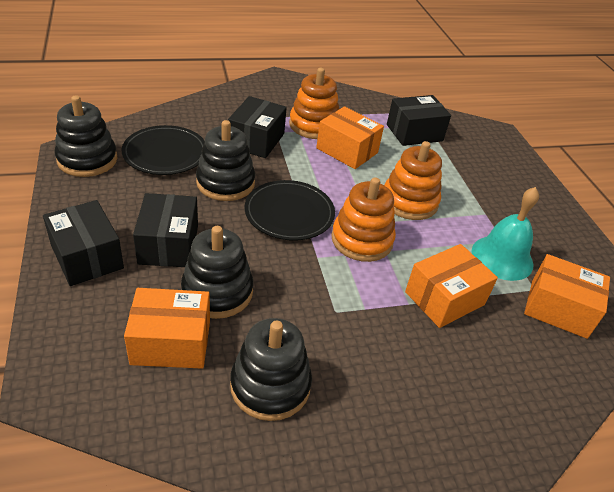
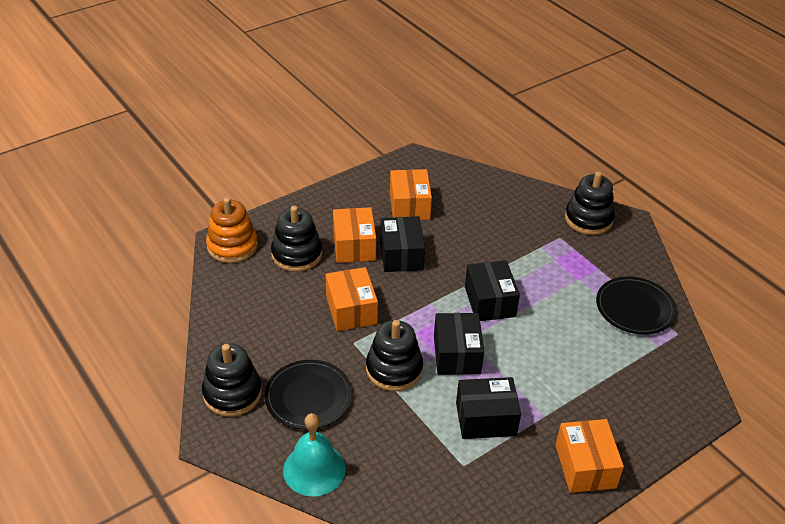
orange stacking toy: [289,68,339,139] [331,177,396,262] [384,141,442,220] = 3 -> [206,197,258,263] = 1

